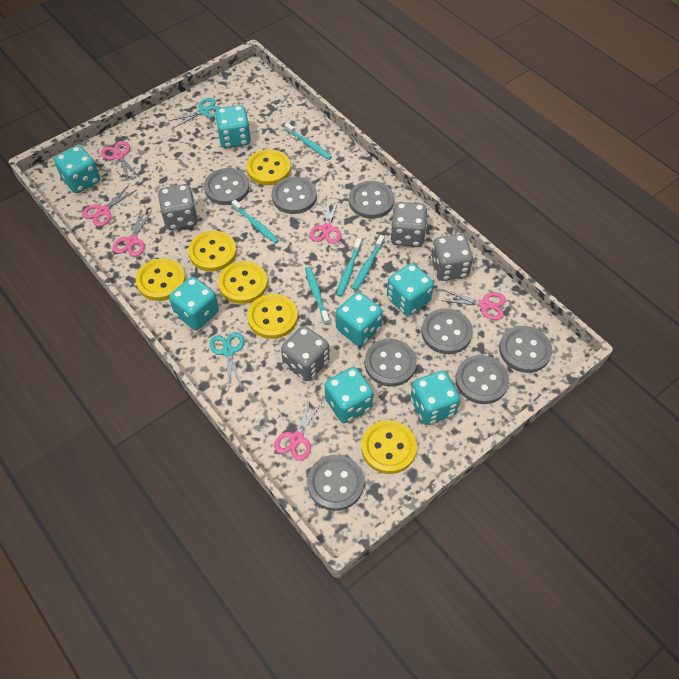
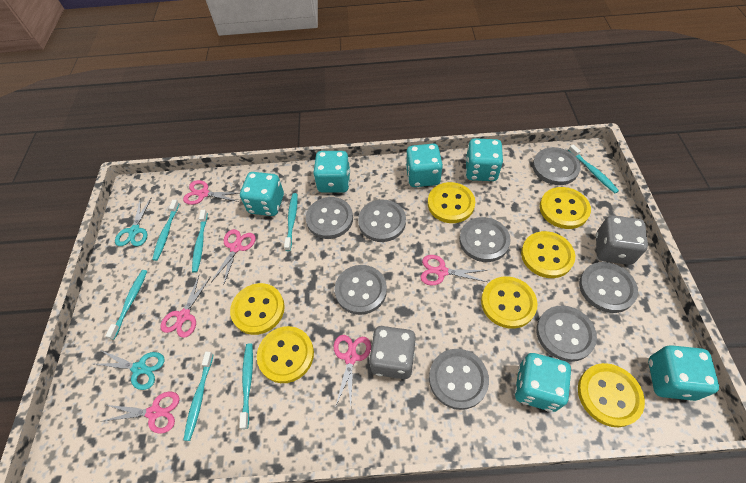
grey dice: [158,184,198,230] [281,326,329,381] [391,202,428,247] [431,234,473,281] = 4 -> [369,326,416,379] [596,215,648,265] = 2
turquoise dice: [54,145,100,193] [169,277,219,330] [215,105,251,148] [325,367,373,423] [336,292,383,346] [387,263,434,316] [410,371,460,425] = 7 -> [240,172,284,216] [313,151,350,193] [406,144,443,187] [465,138,503,181] [515,353,571,412] [648,345,719,401] = 6
turquoise toothbrush: [232,200,279,244] [284,123,332,160] [305,267,330,325] [337,238,362,297] [352,235,385,291] = 5 -> [105,270,147,340] [152,200,179,261] [184,352,214,441] [192,210,208,273] [239,343,253,429] [284,193,298,251] [568,144,619,194] = 7
yellow button: [136,258,186,301] [188,231,237,272] [218,261,268,304] [246,149,291,185] [247,294,298,339] [361,420,417,474] = 6 -> [230,283,285,335] [257,326,314,383] [428,182,475,223] [481,276,537,329] [521,231,575,278] [540,187,591,229] [578,363,645,427] = 7

